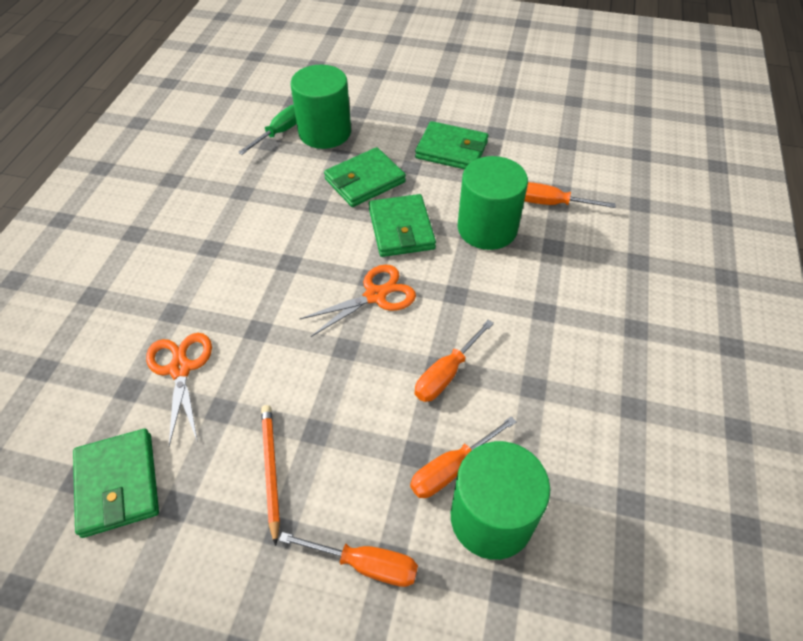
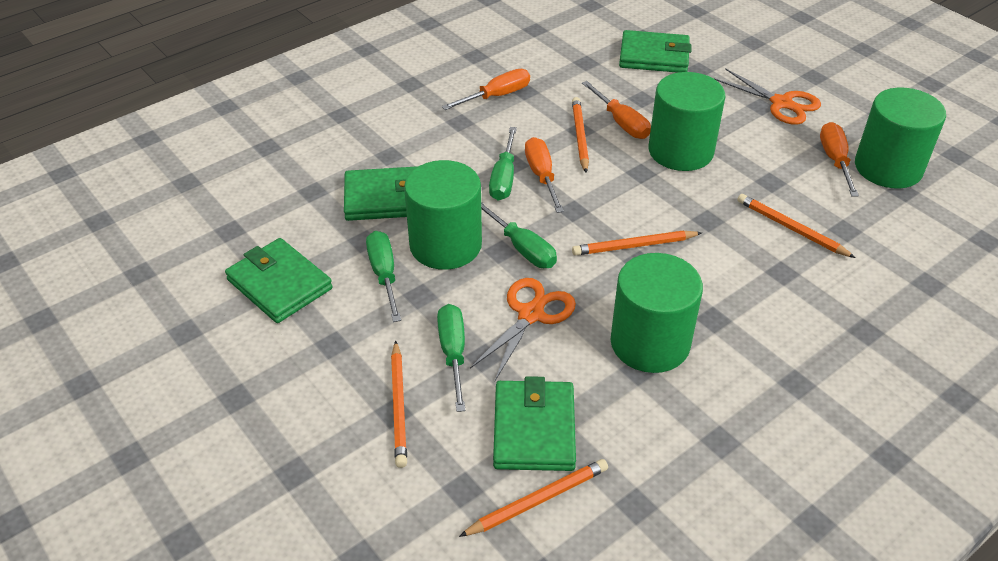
green cylinder: [291,65,351,149] [451,441,551,560] [458,156,528,250] = 3 -> [404,160,482,270] [611,253,703,373] [649,72,725,171] [855,88,946,189] = 4
green screwdriver: [238,105,297,155] = 1 -> [366,231,401,322] [437,304,465,412] [481,202,557,268] [489,127,517,201] = 4
orange pencil: [261,405,280,546] = 1 -> [391,341,407,468] [459,459,608,537] [572,97,589,173] [572,231,702,256] [737,194,856,258] = 5

